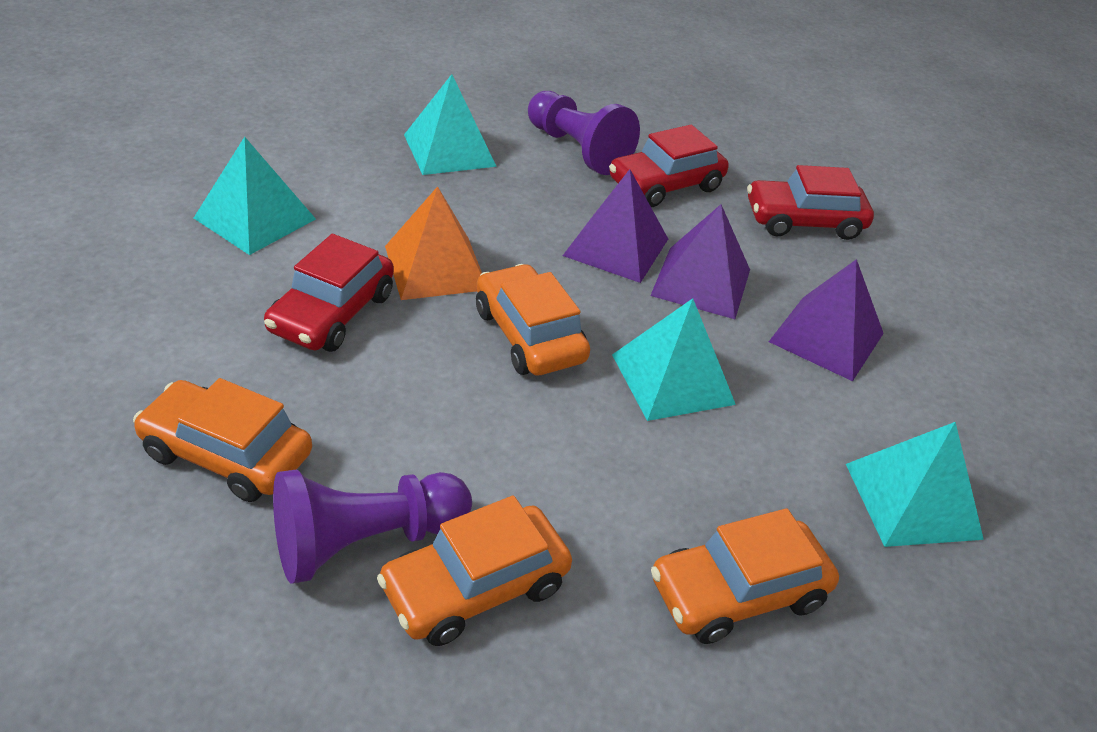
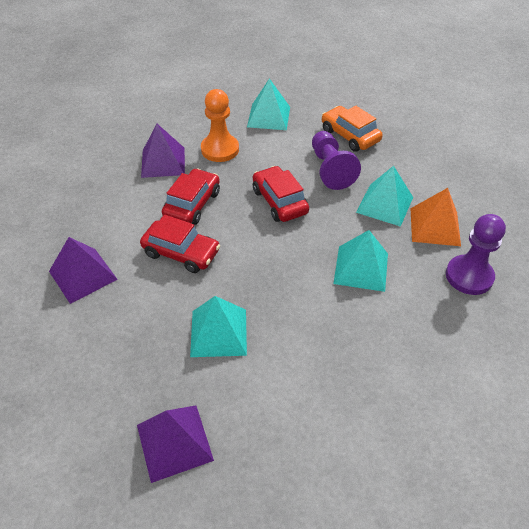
orange car: [133,378,312,502] [377,496,572,646] [476,264,590,375] [651,508,839,644] = 4 -> [322,106,383,152] = 1
orange pawn: none = 0 -> [201,89,239,162] = 1

